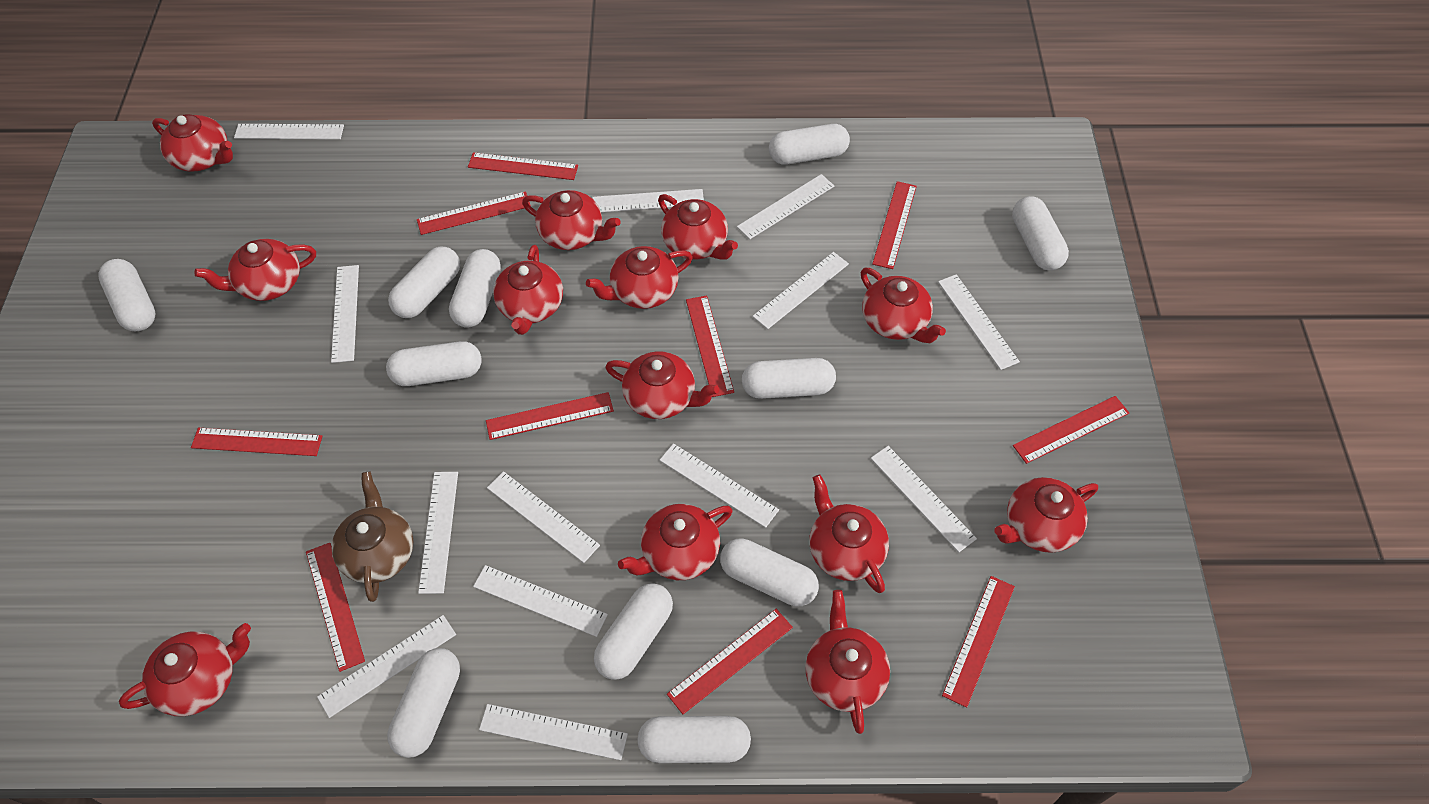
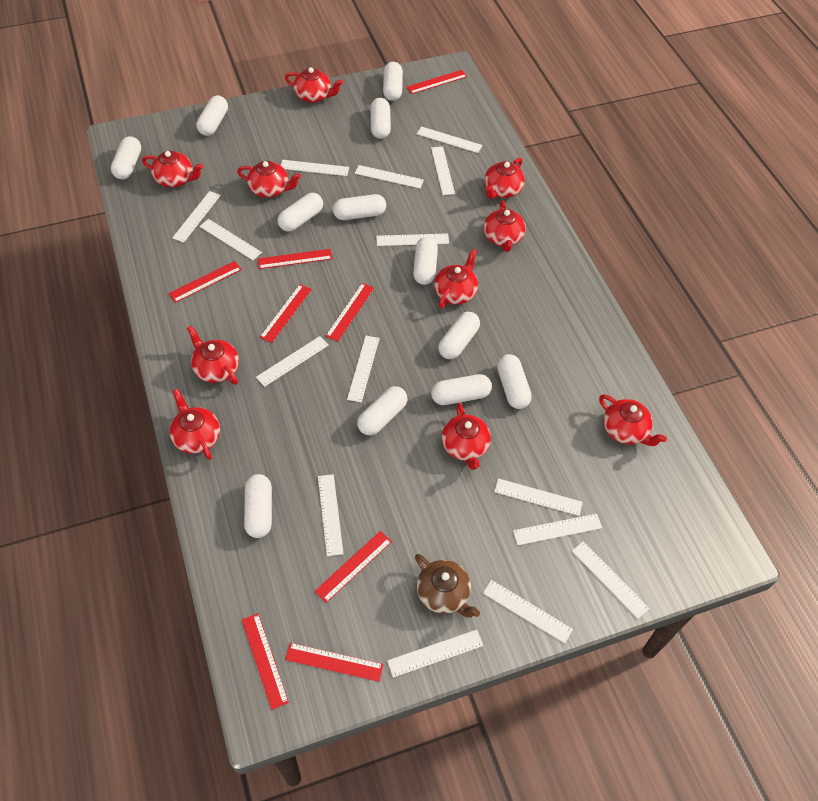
red ruler: [191,428,322,456] [306,543,365,672] [417,191,531,235] [468,152,578,180] [486,392,614,440] [667,609,793,714] [686,296,734,397] [872,181,917,269] [942,576,1015,708] [1013,396,1129,464] = 10 -> [168,261,242,303] [242,613,289,710] [257,249,333,269] [260,284,312,343] [285,643,384,682] [314,531,392,603] [326,283,374,342] [407,70,467,94] = 8
red teapot: [119,623,251,716] [152,114,233,172] [194,239,316,301] [493,245,563,335] [522,190,621,250] [586,246,693,309] [605,352,719,419] [618,504,733,580] [658,194,738,260] [805,590,890,734] [809,474,889,593] [861,268,946,343] [994,477,1098,553] = 13 -> [142,151,203,187] [170,389,220,460] [187,326,239,385] [237,161,301,198] [285,67,343,103] [434,249,478,308] [442,403,491,470] [484,158,525,199] [484,200,526,252] [599,394,667,446] = 10
white capsule: [98,259,155,331] [386,341,481,386] [387,648,460,758] [388,246,460,318] [449,249,501,328] [594,583,673,680] [637,716,751,763] [720,538,819,607] [742,358,836,399] [769,124,850,164] [1012,196,1069,271] = 11 -> [111,136,141,179] [196,95,228,136] [244,474,272,538] [278,193,323,232] [333,194,386,220] [357,386,408,435] [370,98,391,139] [383,62,403,101] [413,237,438,285] [431,374,492,405] [438,312,480,359] [497,354,532,409] = 12
white ruler: [234,124,344,139] [317,615,456,718] [331,265,359,363] [418,472,458,594] [473,565,608,637] [479,704,628,760] [487,471,600,563] [592,189,704,212] [659,443,779,528] [737,174,834,239] [752,252,849,329] [871,446,977,552] [938,274,1020,370] = 13 -> [172,191,221,243] [199,219,262,260] [256,336,329,387] [281,160,349,176] [318,474,344,556] [347,336,380,403] [355,165,424,189] [376,233,449,246] [387,630,483,678] [417,126,482,153] [431,146,455,195] [483,580,573,643] [494,478,582,516] [513,514,602,545] [572,541,650,619] = 15

